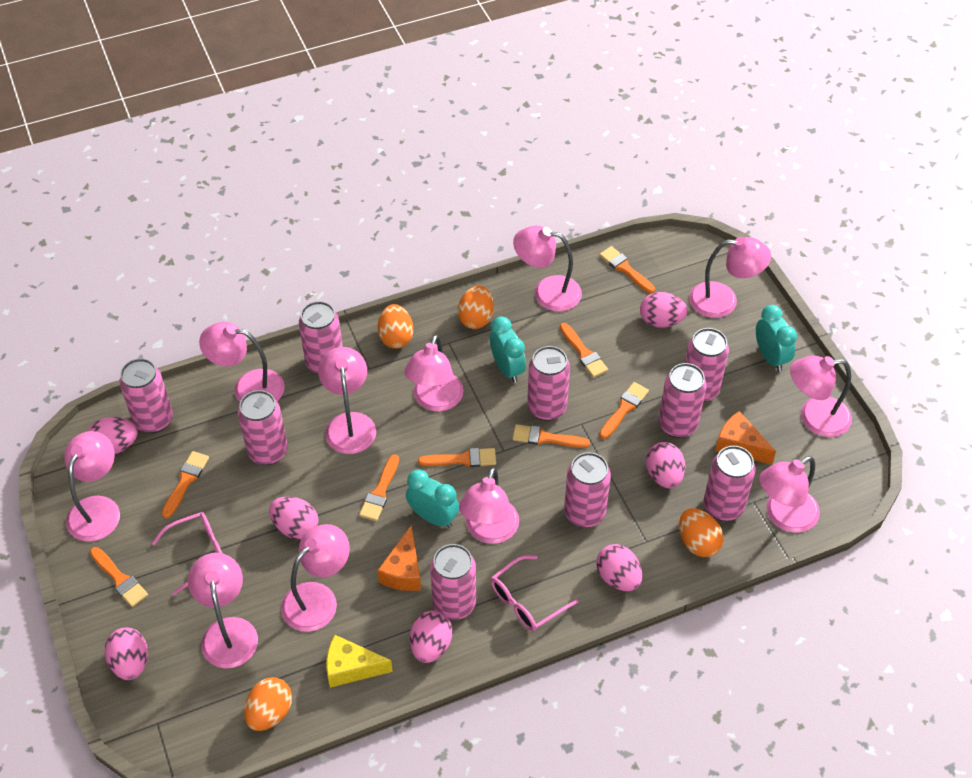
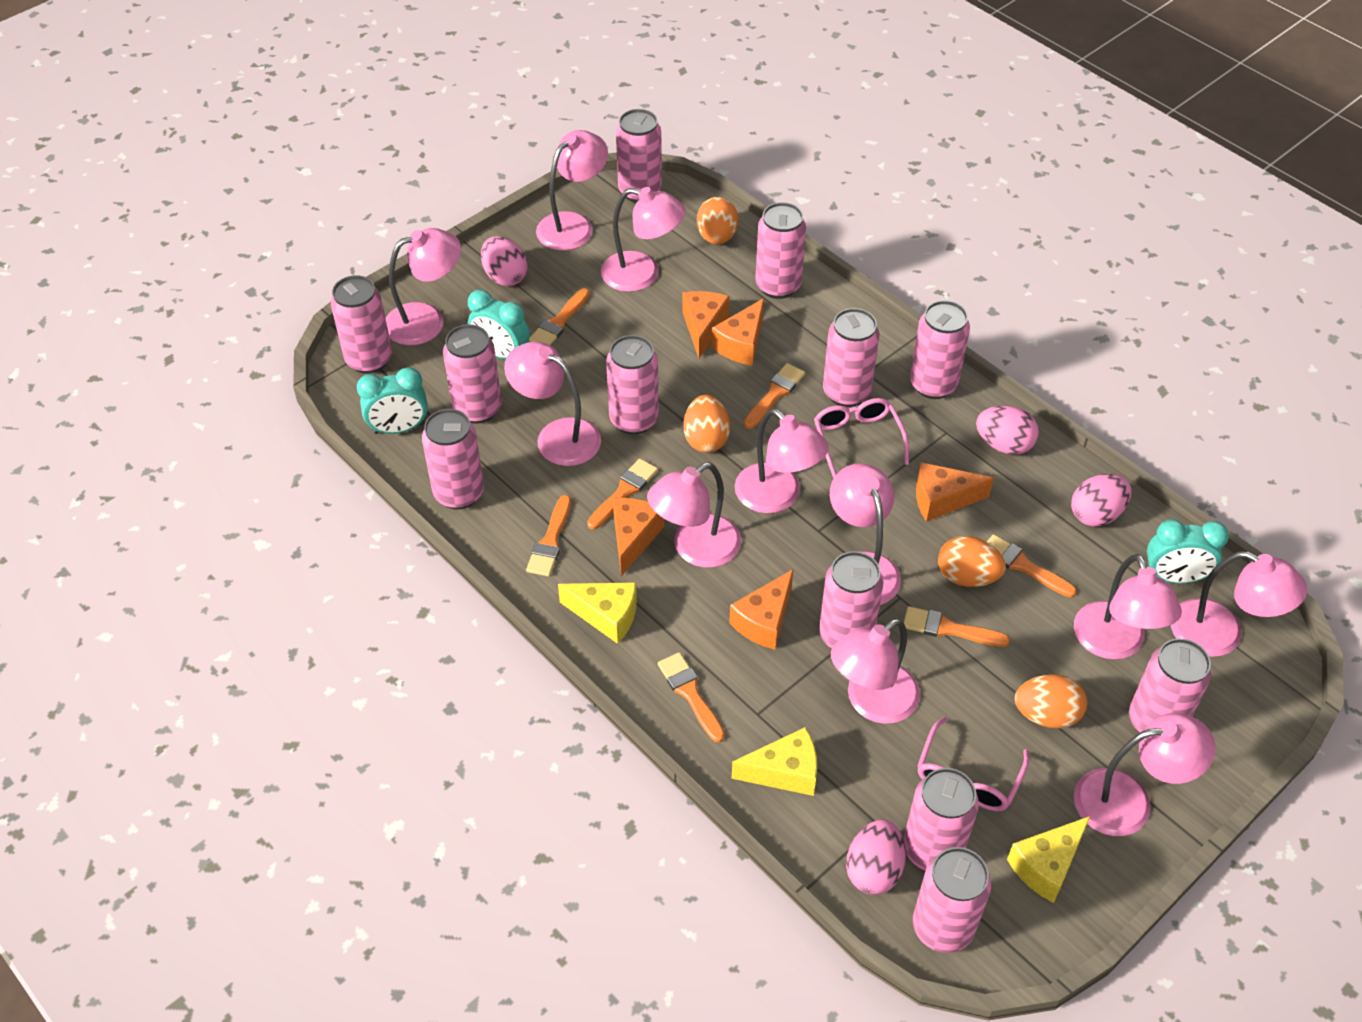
orange brush: [90,547,148,607] [161,451,209,518] [359,454,399,521] [418,448,496,467] [512,424,590,448] [560,323,608,378] [599,246,655,293] [599,382,649,439] = 8 -> [526,495,571,576] [529,288,590,345] [587,458,658,530] [658,652,725,743] [744,363,805,429] [904,606,1010,647] [987,534,1077,598] = 7
orange cheese: [377,525,421,591] [715,411,776,464] = 2 -> [613,498,664,576] [683,291,730,358] [711,298,764,366] [729,569,793,650] [916,462,994,522] = 5
pink can: [119,358,173,433] [238,390,287,465] [299,301,343,374] [430,544,476,620] [527,346,570,421] [564,452,611,528] [659,363,707,438] [685,328,729,402] [704,446,755,521] = 9 -> [331,275,392,374] [422,409,484,510] [443,324,502,424] [606,335,659,435] [616,109,662,203] [755,202,806,299] [819,551,884,648] [823,308,880,407] [903,768,979,871] [910,300,970,399] [913,847,991,953] [1129,638,1211,733] = 12
pink egg: [87,417,138,454] [104,627,148,680] [269,497,319,539] [410,610,452,663] [596,544,642,591] [640,292,688,328] [646,442,685,488] = 7 -> [481,236,528,286] [846,820,906,894] [976,406,1039,455] [1071,474,1132,527] = 4
yellow cheese: [326,635,393,688] = 1 -> [558,582,637,644] [731,727,817,796] [1007,816,1090,903] = 3

